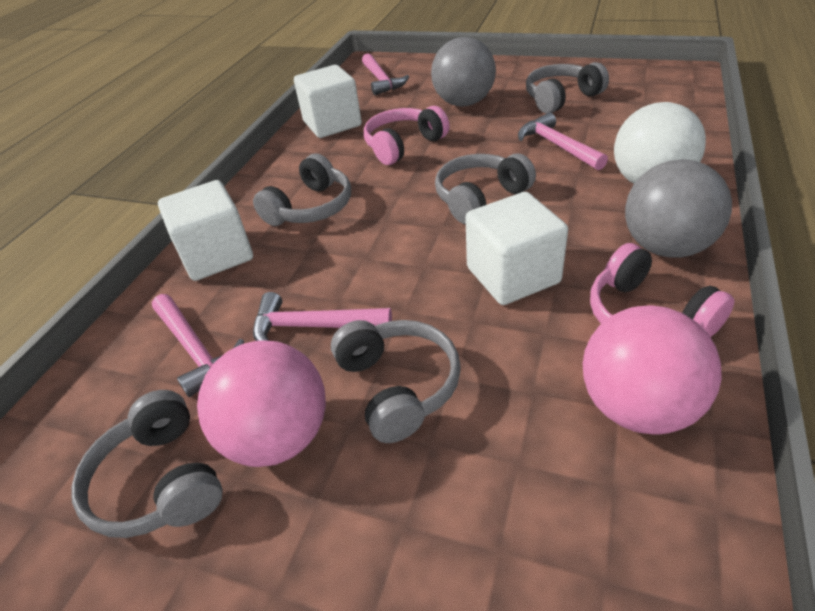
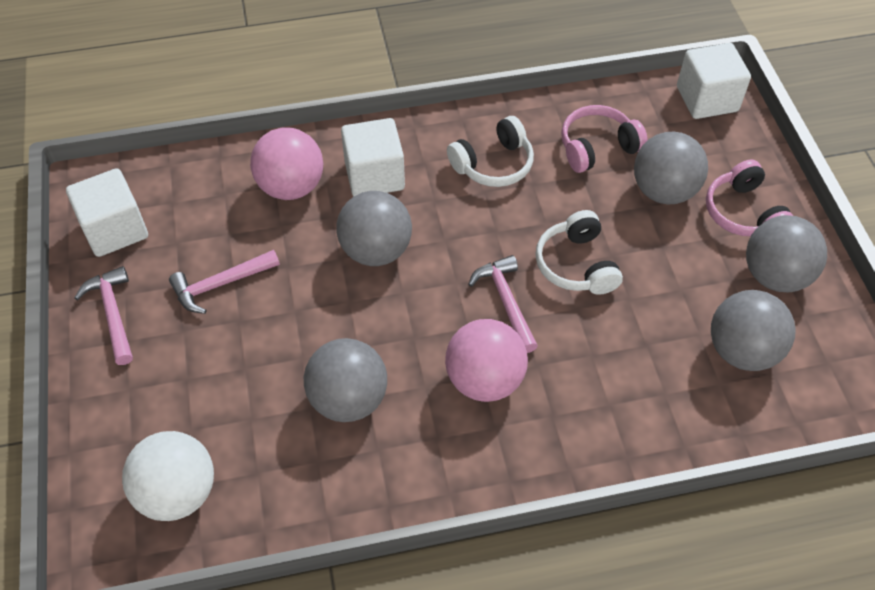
grey ball: [431,37,496,106] [625,159,732,258] = 2 -> [304,338,387,422] [336,191,412,266] [634,132,708,205] [711,290,796,371] [746,215,827,292] = 5
grey headphones: [71,390,223,538] [253,154,351,226] [331,320,461,443] [435,154,536,224] [526,62,609,113] = 5 -> none = 0
pink hammer: [152,294,244,397] [253,292,392,341] [362,53,409,95] [518,113,608,170] = 4 -> [75,266,133,365] [169,250,280,314] [468,255,538,353] = 3
white headphones: none = 0 -> [447,116,534,187] [535,210,623,295] = 2

